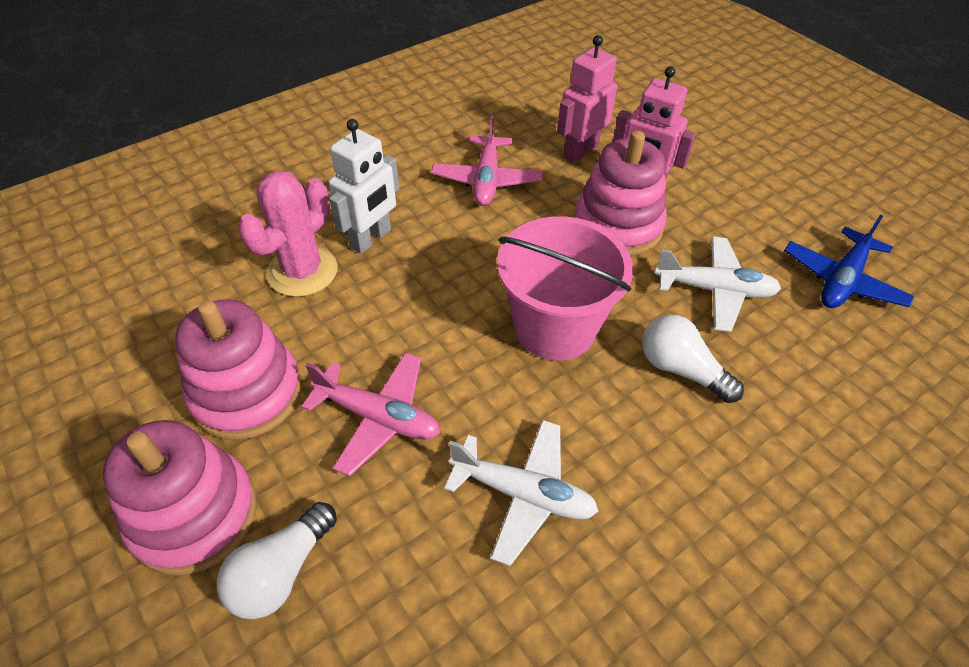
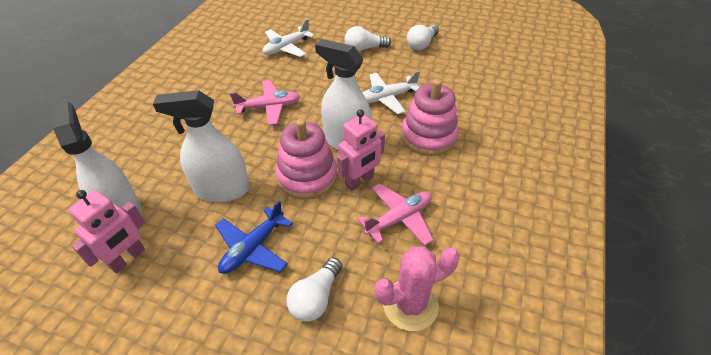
pink bucket: [497,216,633,361] = 1 -> none = 0
pink stacking toy: [103,420,257,575] [175,299,302,440] [574,131,667,256] = 3 -> [275,119,337,200] [401,79,458,156] = 2
white light bulb: [217,502,337,619] [642,314,744,403] = 2 -> [287,257,342,322] [345,26,391,52] [407,25,439,50] = 3
white robot: [329,119,399,254] = 1 -> none = 0
white spray bottle: none = 0 -> [52,101,142,216] [153,90,249,202] [315,39,372,151] = 3

